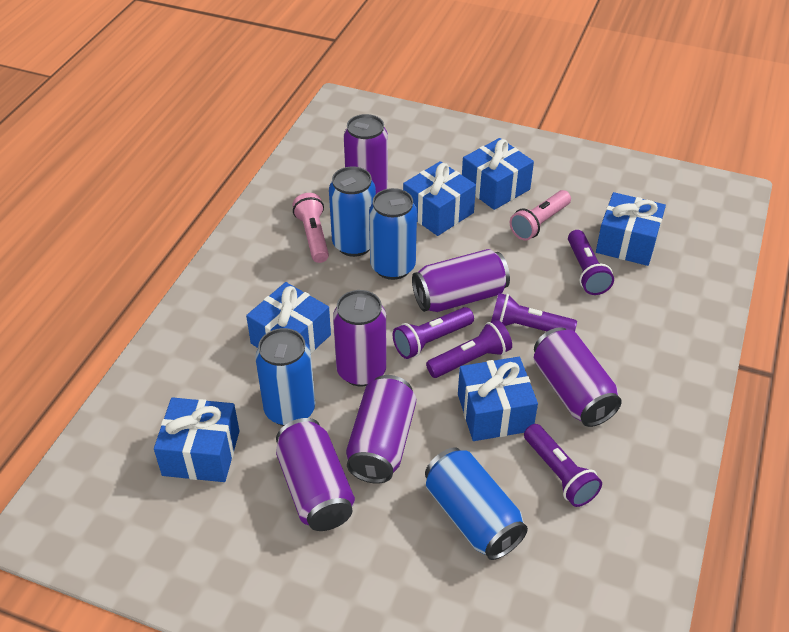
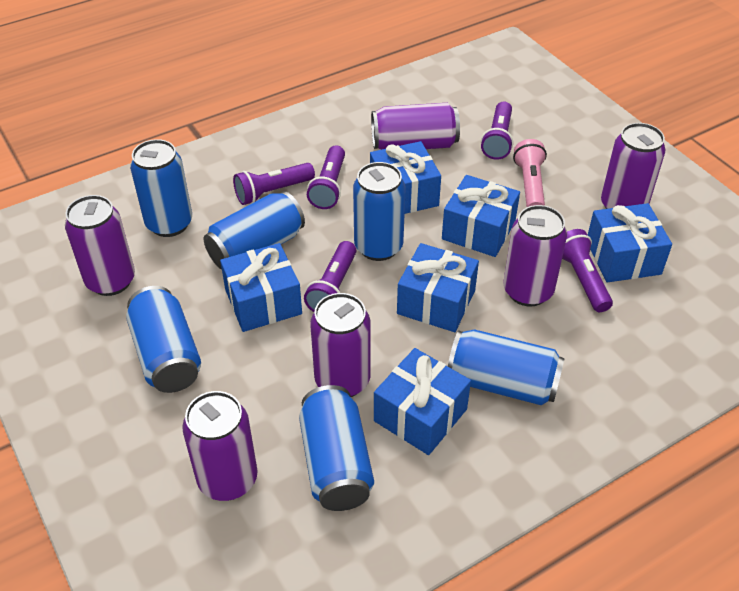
blue can: [255,328,315,426] [329,166,376,257] [369,188,417,280] [425,447,528,560] = 4 -> [126,286,201,393] [130,139,192,237] [204,191,305,270] [299,385,374,511] [353,162,405,261] [448,329,565,405] = 6
pink flashlight: [293,193,329,263] [510,190,571,241] = 2 -> [513,139,547,207] = 1

